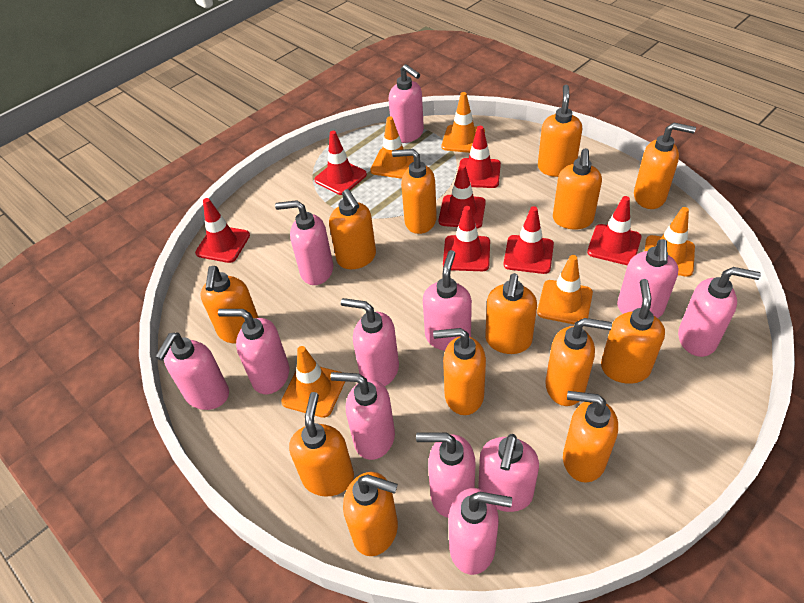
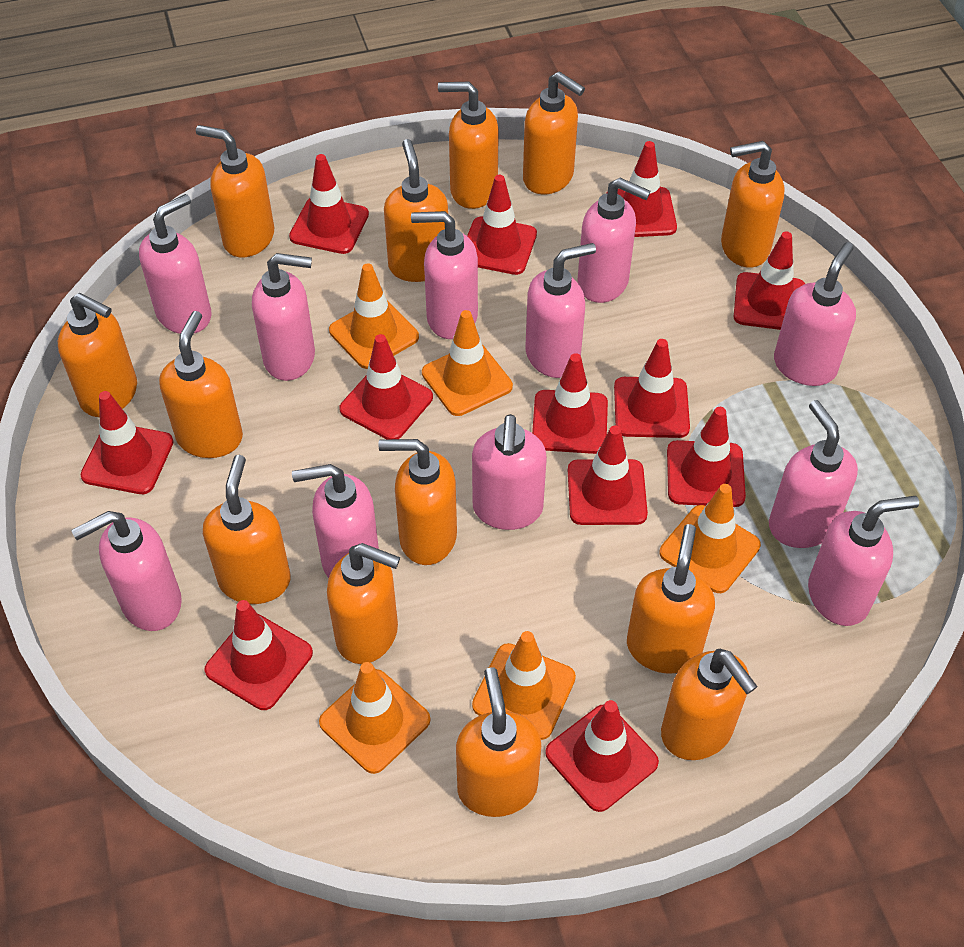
pink soap dispenser: [156,332,229,410] [218,309,289,394] [275,200,333,285] [330,372,395,460] [341,298,399,386] [388,64,424,143] [416,433,475,518] [423,250,472,351] [448,488,512,575] [478,434,539,512] [617,239,679,318] [678,267,761,357] = 12 -> [71,511,182,631] [139,194,212,334] [252,253,315,381] [292,464,379,578] [411,211,478,339] [472,414,547,530] [526,243,596,378] [577,178,651,303] [769,400,858,548] [774,242,856,386] [808,496,919,626] = 11
red traffic cone: [195,198,250,263] [314,131,367,195] [439,164,486,229] [443,206,490,271] [460,126,501,188] [504,206,554,274] [587,196,642,265] = 7 -> [80,391,174,494] [204,600,313,710] [289,154,369,254] [339,334,433,439] [467,175,537,275] [532,353,608,454] [545,700,659,812] [568,425,648,525] [607,141,677,237] [614,339,690,438] [667,407,746,507] [734,231,805,330] = 12

